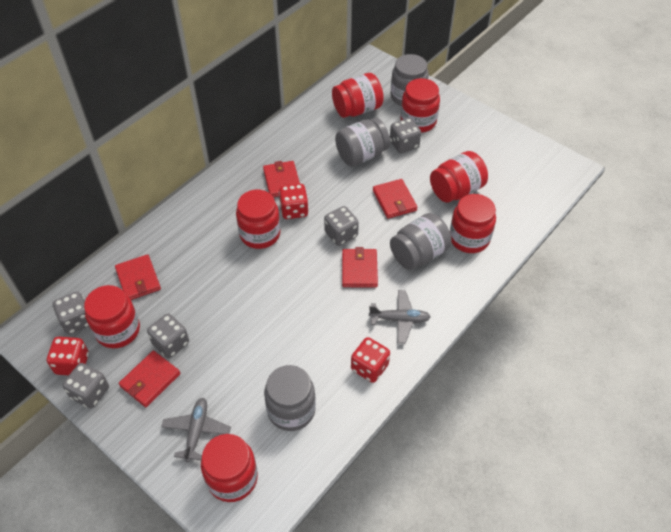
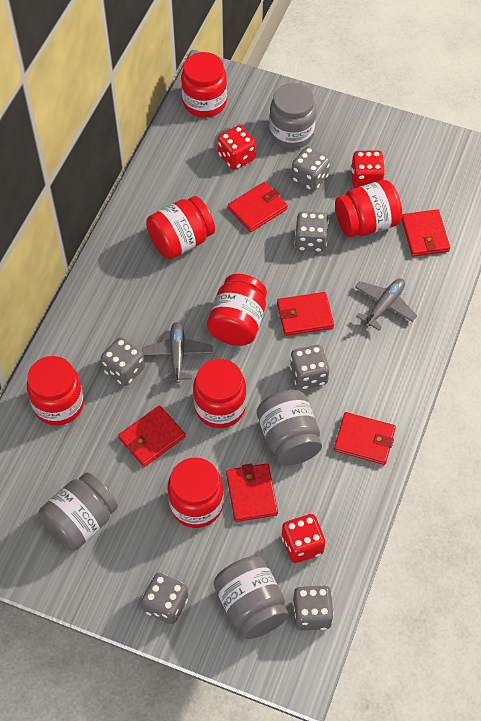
grey dice: [53,292,89,334] [62,363,109,409] [147,313,189,358] [324,206,359,246] [390,118,421,153] = 5 -> [101,337,145,386] [142,573,188,625] [290,345,329,390] [291,146,330,191] [293,585,334,631] [294,211,329,252] = 6
red wallet: [115,254,161,300] [119,351,180,407] [263,161,300,197] [342,247,378,288] [373,179,417,219] = 5 -> [118,405,185,467] [226,463,278,522] [228,182,288,232] [277,292,334,336] [334,412,396,465] [401,209,450,257] = 6

